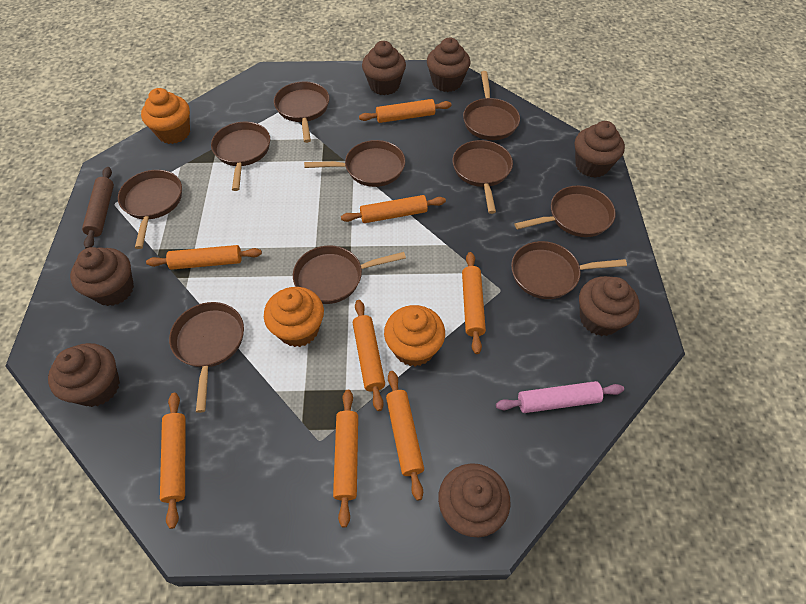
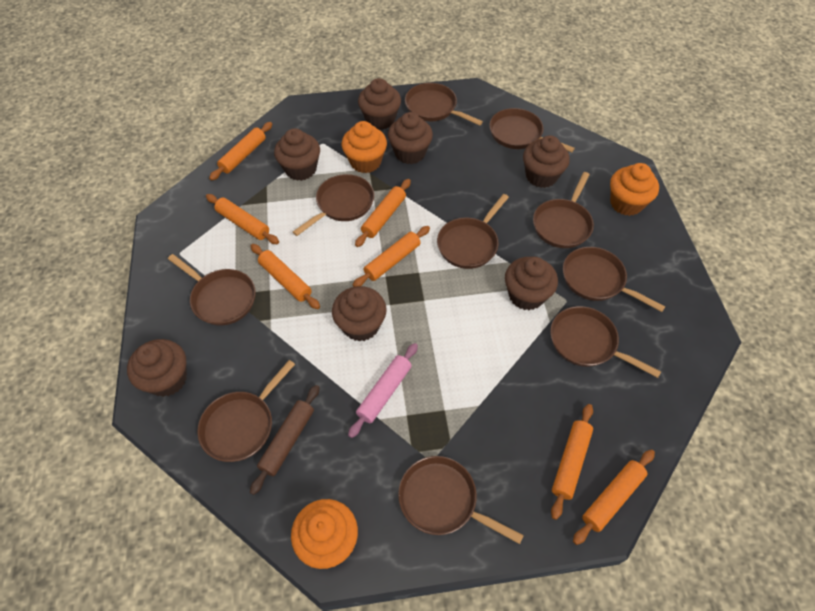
orange rolling pin: [146,245,262,270] [160,393,186,529] [333,390,358,527] [341,195,446,223] [353,300,385,411] [359,99,451,123] [386,371,424,501] [462,252,486,354] = 8 -> [206,194,279,244] [209,122,272,181] [251,244,320,309] [353,226,430,287] [355,179,411,247] [551,404,593,520] [573,449,655,545] = 7

